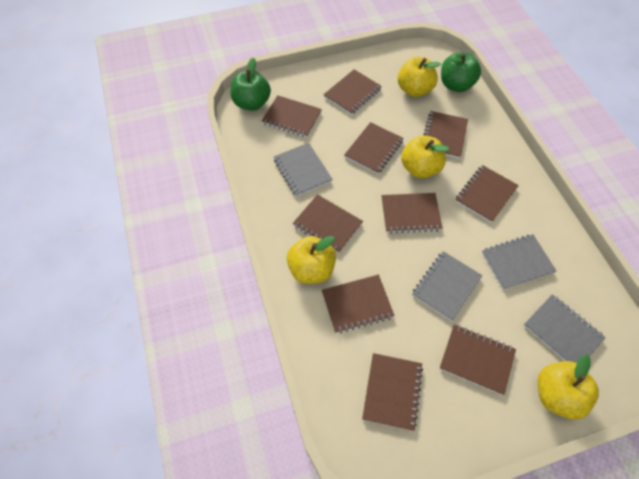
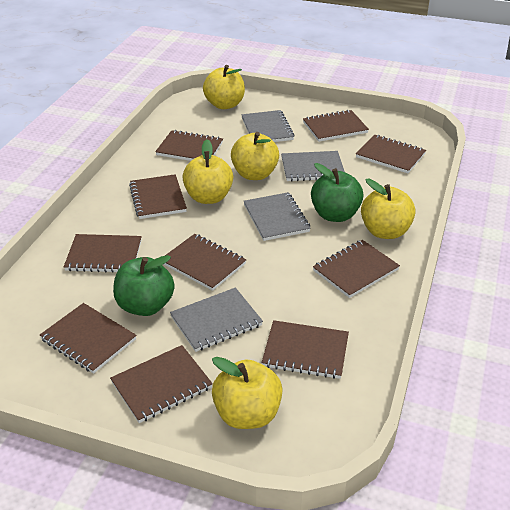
yellow apple: [287,236,336,284] [398,57,441,97] [401,135,449,178] [538,354,599,420] = 4 -> [182,139,233,204] [203,65,245,109] [212,357,283,429] [231,132,279,180] [361,179,416,239] = 5

